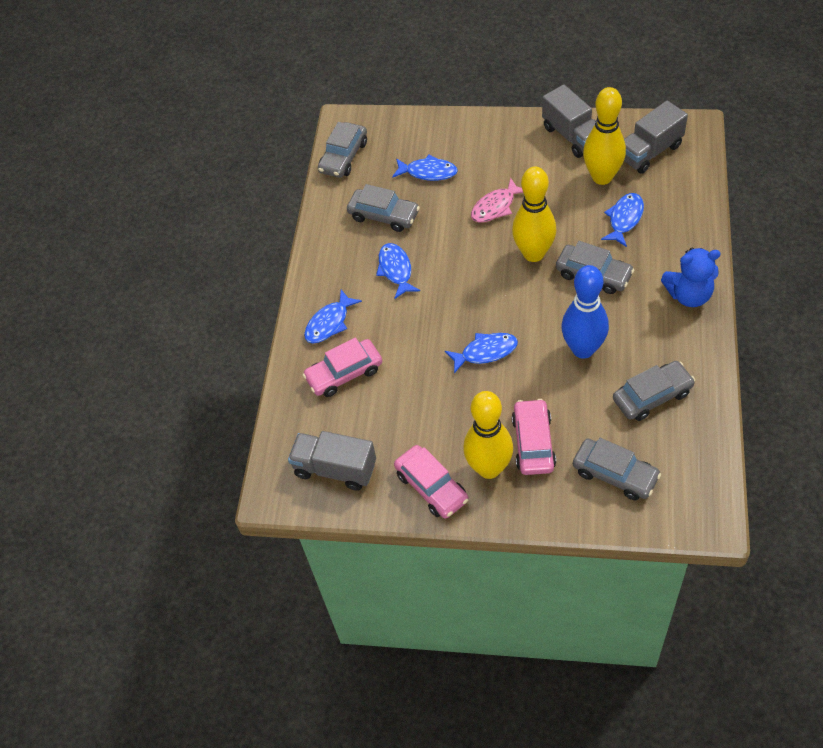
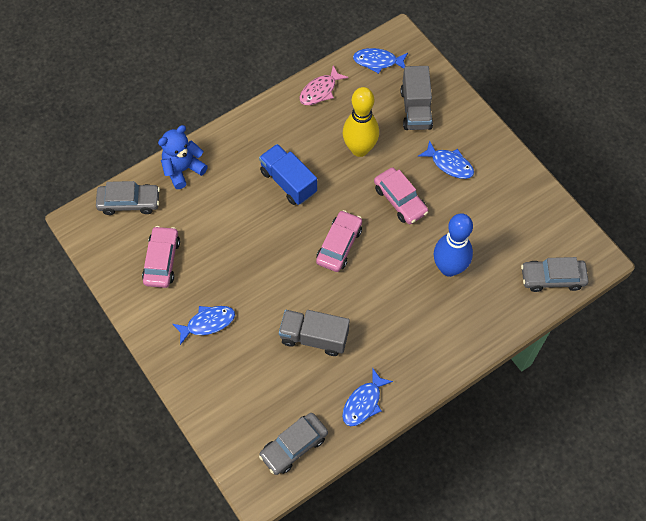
blue fish: [304,290,362,343] [376,243,420,299] [392,155,458,181] [445,333,518,373] [601,193,644,247] = 5 -> [173,306,235,345] [342,369,393,426] [353,48,408,74] [418,140,474,179] = 4
blue truck: none = 0 -> [259,144,317,205] = 1
grey car: [318,122,367,178] [347,184,420,232] [556,241,634,294] [573,438,661,501] [613,361,695,421] = 5 -> [96,181,160,215] [259,413,328,475] [521,257,589,292] = 3
grey truck: [288,431,376,491] [542,85,596,158] [624,100,688,174] = 3 -> [279,310,350,356] [400,66,433,130] = 2
yellow bowling pin: [463,391,513,479] [512,167,556,262] [583,87,626,185] = 3 -> [343,87,379,157] = 1

